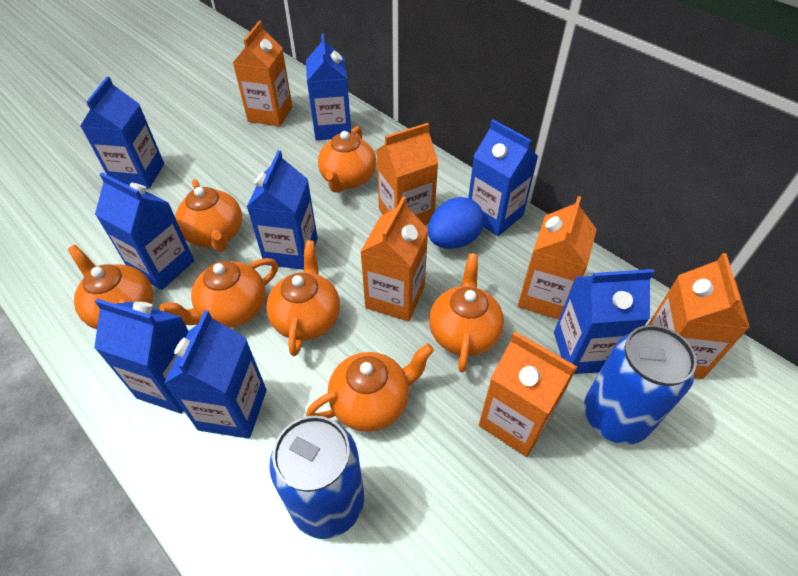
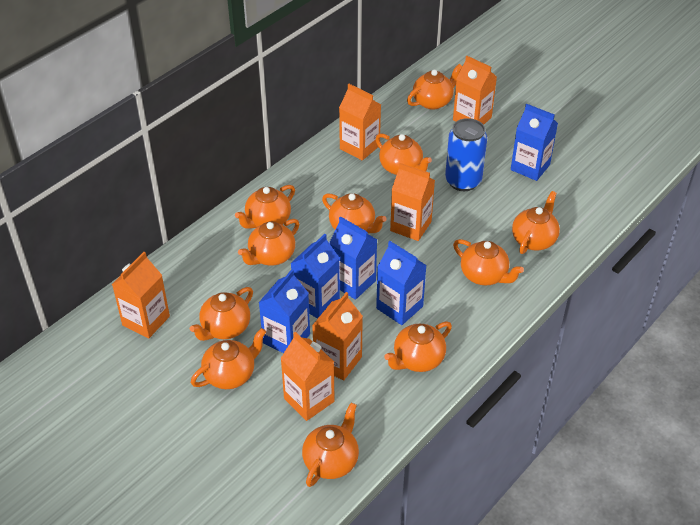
blue can: [269,416,364,539] [584,325,697,445] = 2 -> [445,118,487,191] = 1
blue carton: [81,77,164,189] [94,299,189,414] [95,173,194,290] [164,310,267,439] [247,150,318,270] [306,34,351,140] [468,120,538,236] [554,269,654,374] = 8 -> [259,269,310,353] [290,234,340,319] [329,216,377,300] [376,241,427,325] [511,104,558,181] = 5
blue egg: [428,197,484,249] = 1 -> none = 0
orange teapot: [67,245,153,330] [160,258,278,328] [175,179,242,252] [266,240,340,356] [306,344,434,432] [318,126,377,193] [429,253,504,372] = 7 -> [190,287,253,341] [191,328,266,389] [235,185,295,229] [238,219,299,266] [302,403,359,487] [322,193,387,233] [376,133,432,175] [384,321,452,372] [407,64,463,110] [453,239,524,285] [512,191,560,254] = 11

